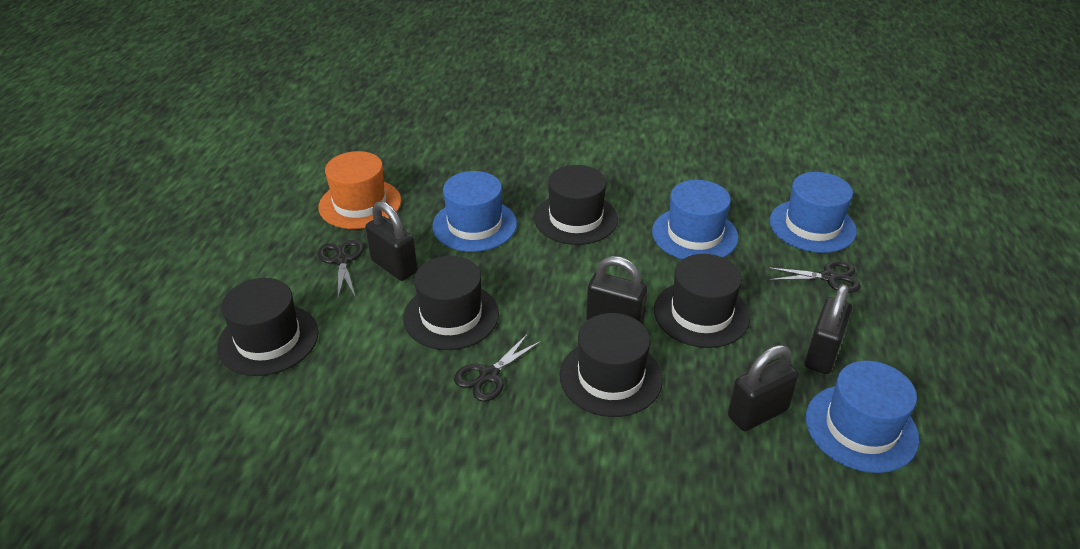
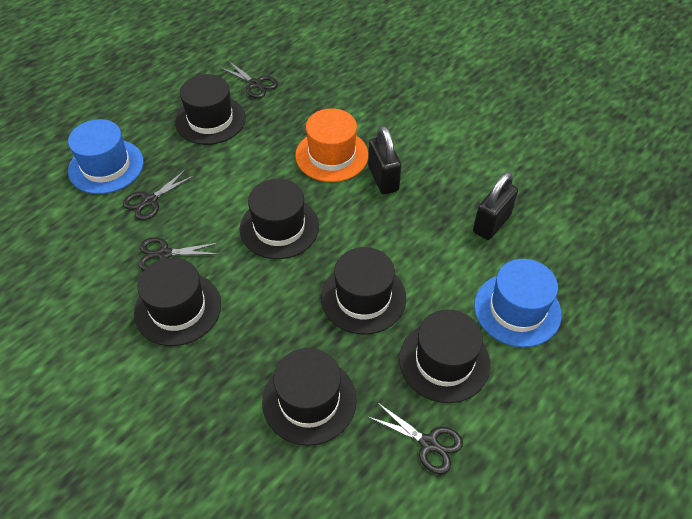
black hat: [217,278,319,376] [403,256,499,350] [534,165,618,245] [560,313,663,417] [654,254,750,348] = 5 -> [134,258,221,346] [175,74,246,145] [240,179,319,259] [262,348,357,446] [321,247,406,334] [399,309,490,403] = 6
black padlock: [365,201,418,281] [586,256,647,324] [728,345,799,431] [805,284,852,374] = 4 -> [368,126,401,194] [473,172,518,240] = 2
black scissors: [318,240,363,298] [454,333,542,402] [767,261,861,293] = 3 -> [123,169,195,220] [138,237,220,271] [219,61,278,98] [369,402,463,474] = 4
blue hat: [432,171,517,252] [652,180,739,259] [770,172,857,253] [806,361,919,473] = 4 -> [68,119,144,194] [474,259,562,347] = 2

